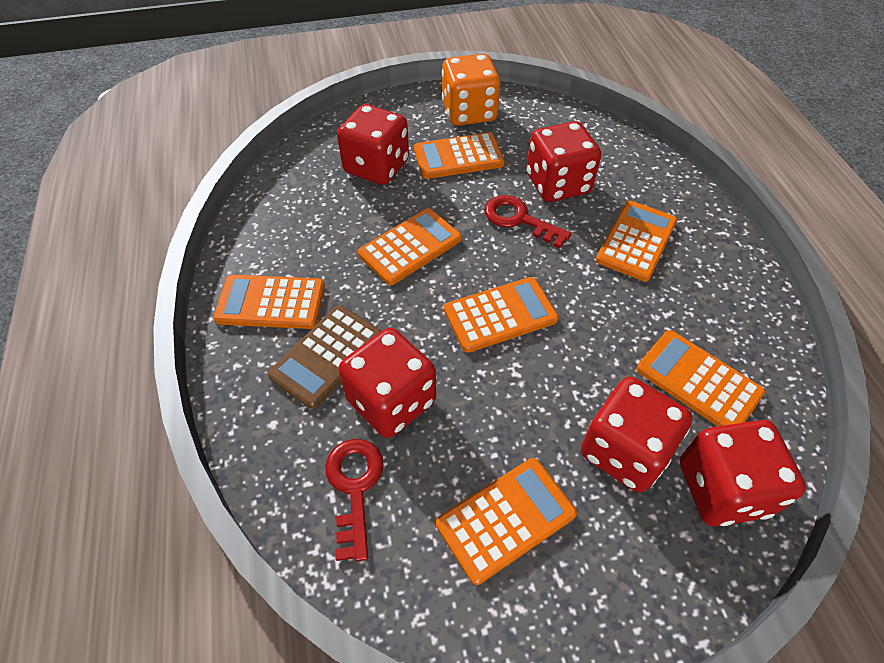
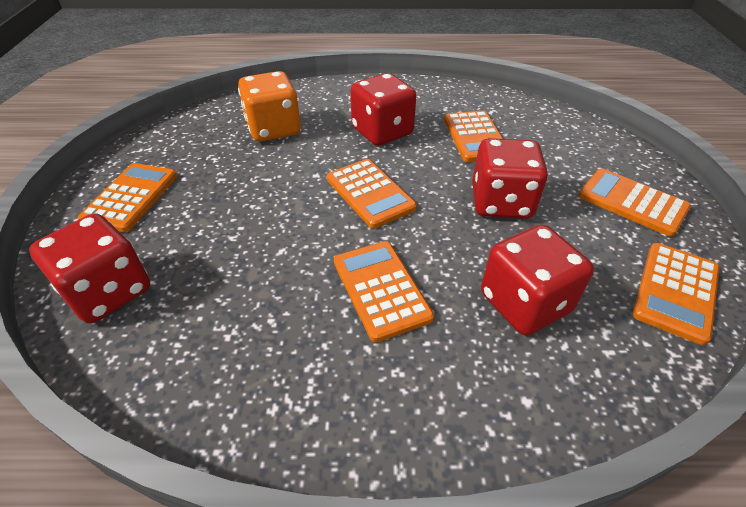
brown calculator: [268,305,381,409] = 1 -> none = 0
orange calculator: [213,275,325,329] [358,208,462,285] [414,132,505,179] [436,458,577,585] [444,277,559,353] [596,201,677,282] [636,330,765,426] = 7 -> [78,163,177,232] [327,159,417,229] [334,241,434,342] [444,111,503,162] [578,169,691,237] [633,243,719,345] = 6
red dice: [337,104,409,185] [338,328,436,438] [526,121,601,202] [581,377,693,493] [680,420,806,526] = 5 -> [29,213,150,323] [350,73,416,146] [472,138,548,219] [481,225,594,335] = 4
red key: [325,439,384,561] [485,195,571,248] = 2 -> none = 0

